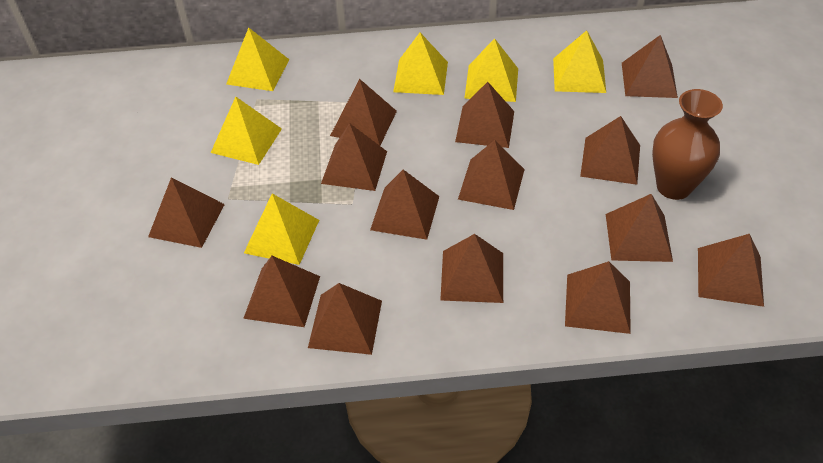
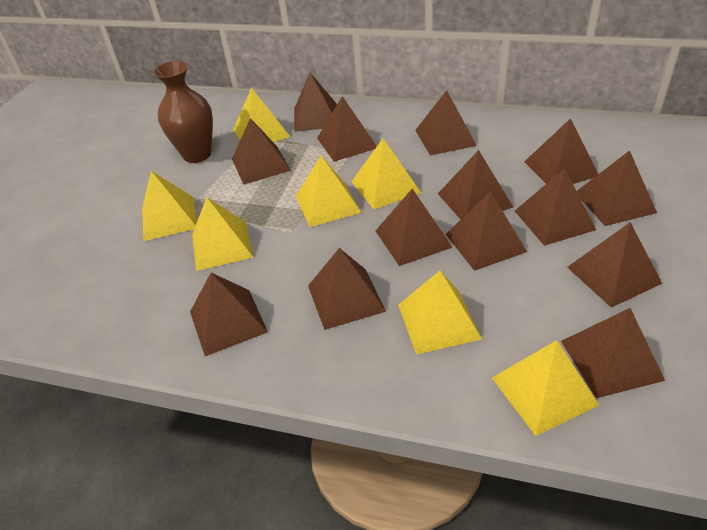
yellow pyramid: [211,97,282,165] [226,27,289,91] [244,194,319,265] [393,33,448,95] [464,38,518,102] [553,30,606,93] = 6 -> [142,171,197,241] [192,197,253,271] [233,88,290,142] [296,156,362,227] [351,138,421,209] [398,270,482,355] [492,340,599,436] = 7

